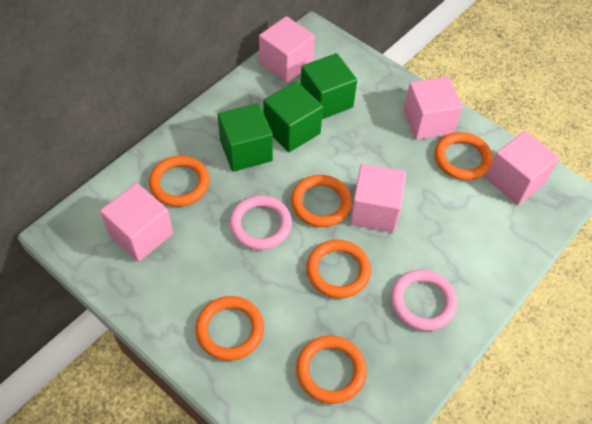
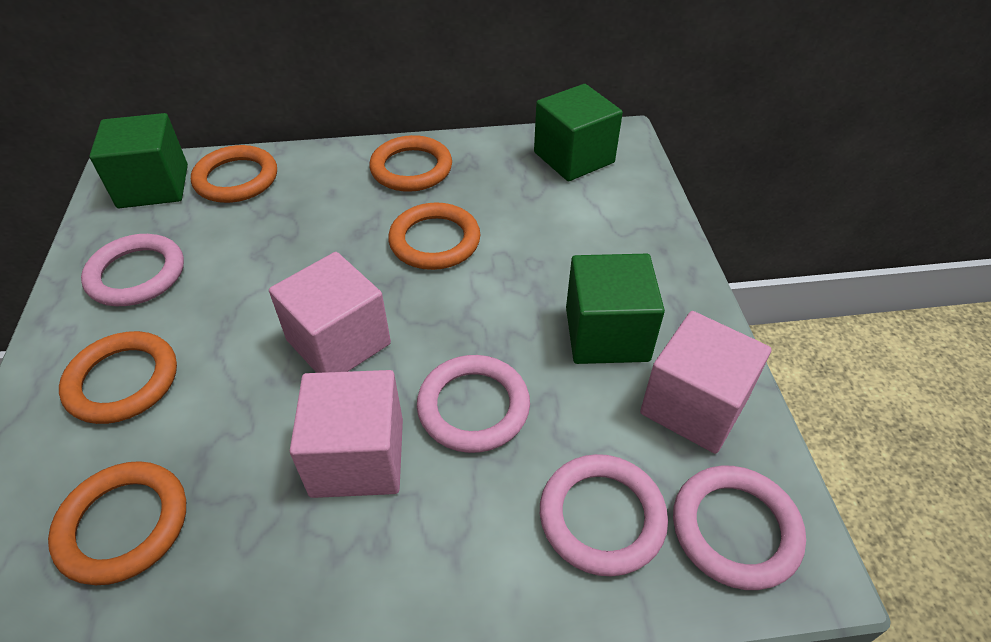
orange ring: [149,156,210,207] [195,296,264,361] [291,175,352,227] [296,336,367,404] [306,240,371,298] [435,132,493,180] = 6 -> [48,461,186,585] [59,331,177,424] [191,145,277,203] [369,135,452,192] [388,202,480,270] = 5
pink cube: [100,183,173,262] [259,16,315,83] [350,164,406,232] [403,77,463,140] [486,131,559,205] = 5 -> [269,252,391,373] [290,370,403,498] [640,311,772,454] = 3
pink ring: [230,195,292,250] [391,270,457,331] = 2 -> [81,234,184,306] [417,355,530,453] [540,454,668,576] [673,466,806,590] = 4

